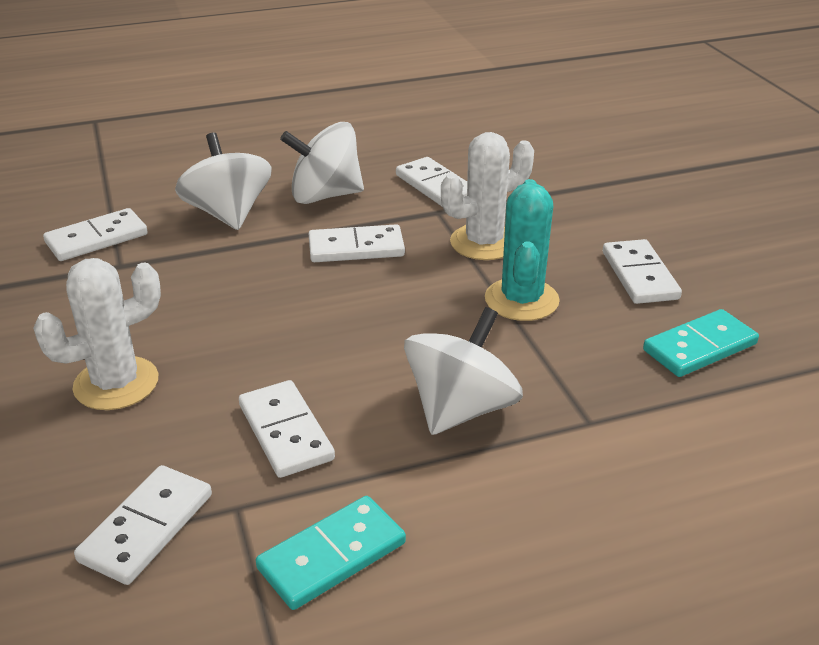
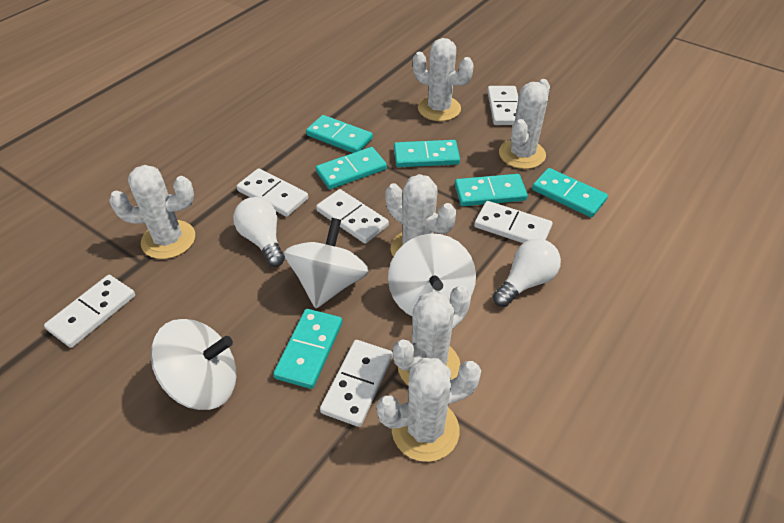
turquoise cactus: [485,179,560,321] = 1 -> none = 0
turquoise domino: [255,496,406,610] [643,309,759,377] = 2 -> [273,309,342,389] [306,115,373,153] [316,147,387,189] [394,140,460,167] [455,174,528,206] [532,168,608,217] = 6
white cactus: [33,258,161,410] [441,132,534,260] = 2 -> [109,165,195,259] [377,358,481,462] [385,174,456,257] [393,285,471,386] [413,38,474,121] [499,79,550,169] = 6
white light bulb: none = 0 -> [233,197,285,267] [493,239,561,307] = 2

